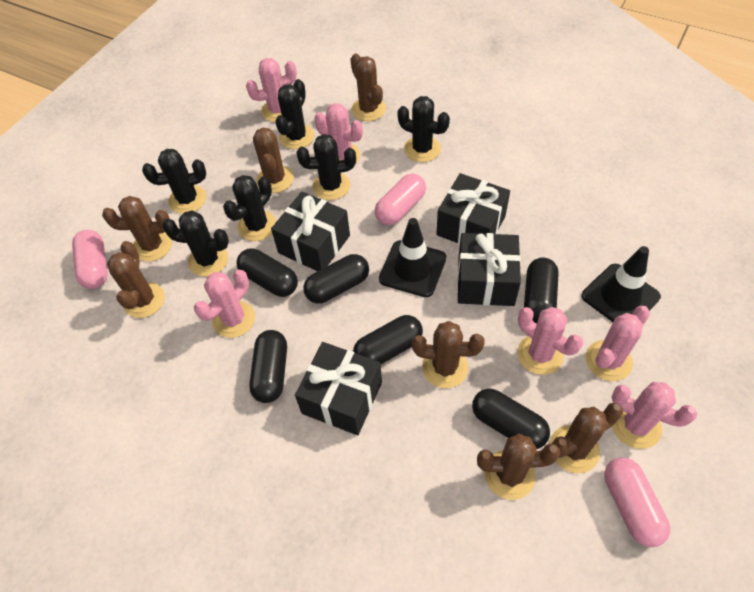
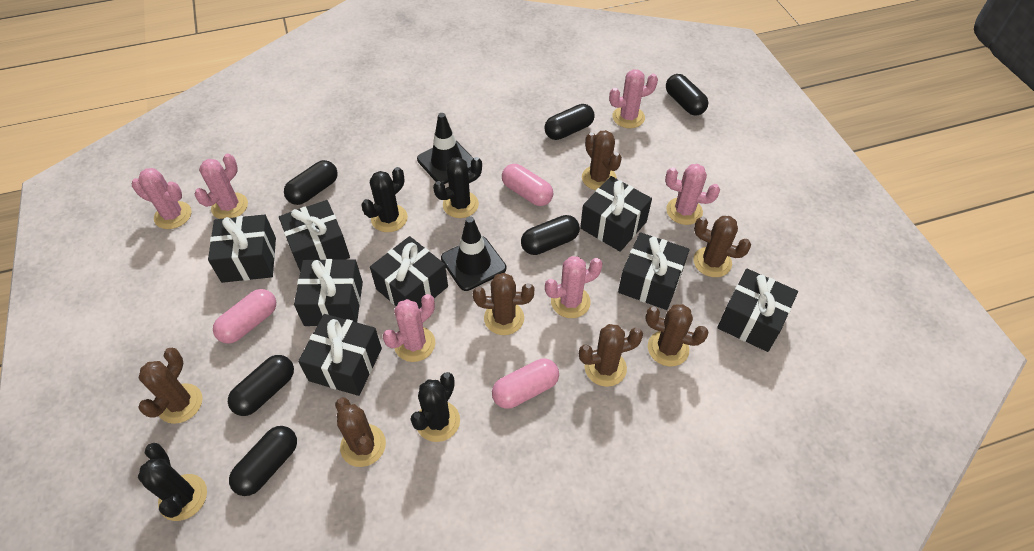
black cactus: [142,149,206,214] [162,211,229,277] [223,175,276,241] [275,79,314,149] [297,134,356,200] [397,96,450,162] = 6 -> [138,443,207,521] [361,167,408,232] [410,372,460,442] [433,157,482,218] = 4
black gift: [271,191,350,271] [295,342,382,435] [436,173,510,244] [458,233,521,306] = 4 -> [208,215,276,283] [279,200,350,271] [294,259,363,326] [298,314,382,396] [370,236,448,309] [580,176,652,252] [618,232,690,310] [717,268,798,352] = 8

